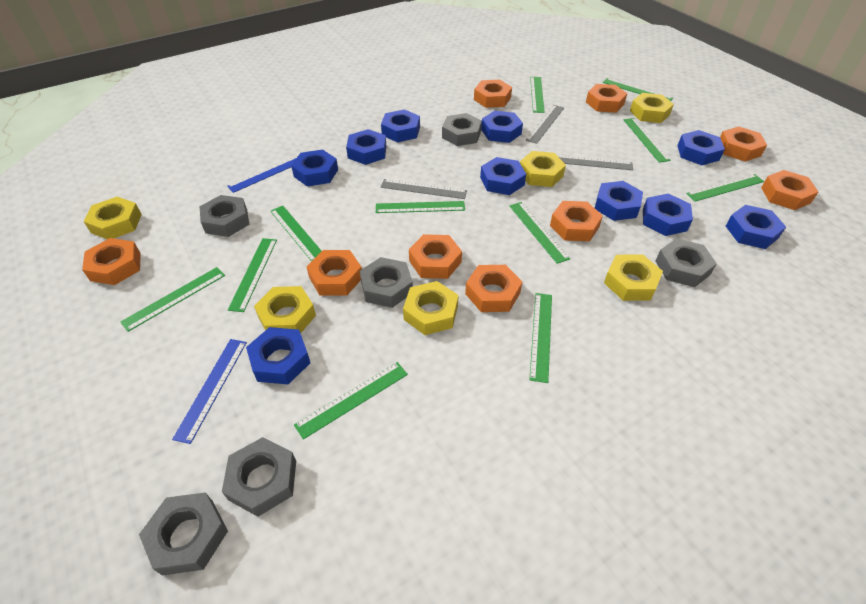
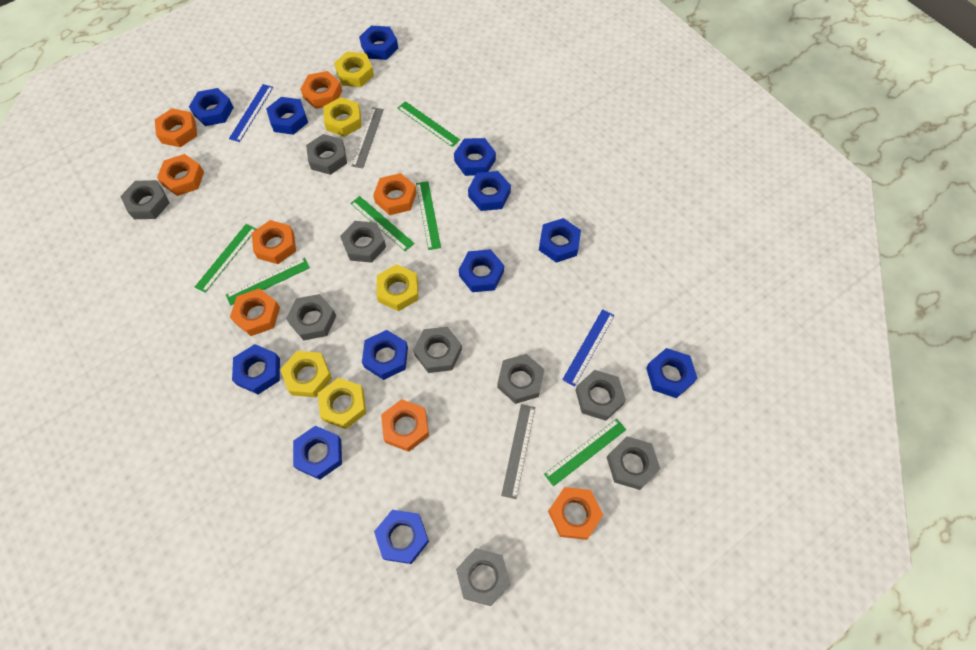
blue nut: [246,327,310,384] [291,149,338,187] [346,129,387,165] [381,109,420,142] [480,157,526,195] [481,111,523,143] [595,181,643,221] [643,194,693,236] [677,130,725,165] [726,205,786,249] = 10 -> [189,88,234,126] [232,344,280,394] [266,97,308,135] [293,426,342,480] [359,26,398,60] [362,330,408,380] [374,510,429,564] [454,138,496,176] [459,249,504,292] [468,171,511,211] [539,218,581,263] [646,348,698,398] = 12
green ruler: [120,267,225,332] [228,238,277,312] [270,206,322,262] [294,362,408,439] [376,201,465,213] [509,202,570,264] [529,293,552,383] [530,77,545,113] [603,78,673,101] [624,118,671,162] [686,174,764,202] = 11 -> [195,224,256,293] [226,258,310,305] [350,196,415,251] [398,101,460,147] [416,181,441,250] [544,419,626,486] = 6
grey nut: [139,492,228,576] [200,195,249,237] [222,437,296,517] [360,257,413,308] [442,113,482,146] [656,238,717,287] = 6 -> [120,180,170,219] [286,294,336,341] [306,134,347,175] [340,221,386,263] [413,327,462,373] [456,548,510,606] [497,354,545,404] [575,370,626,421] [607,436,661,490] = 9
grey ruler: [381,179,467,199] [526,105,564,144] [557,155,633,170] = 3 -> [352,107,384,168] [501,404,535,499] = 2
orange nut: [82,238,141,285] [306,250,362,295] [409,234,462,279] [465,265,522,312] [474,80,512,108] [550,201,603,241] [586,84,628,113] [720,126,767,162] [761,170,818,210] = 9 -> [155,108,197,147] [157,154,204,196] [230,288,280,336] [252,220,296,264] [300,71,342,109] [373,173,417,215] [381,399,429,452] [548,487,603,540] = 8
yellow nut: [83,196,142,239] [254,286,316,333] [403,281,459,335] [520,151,566,187] [604,254,663,301] [630,93,674,123] = 6 -> [280,351,332,397] [318,378,366,429] [323,97,361,137] [334,52,374,87] [376,264,418,311] = 5

